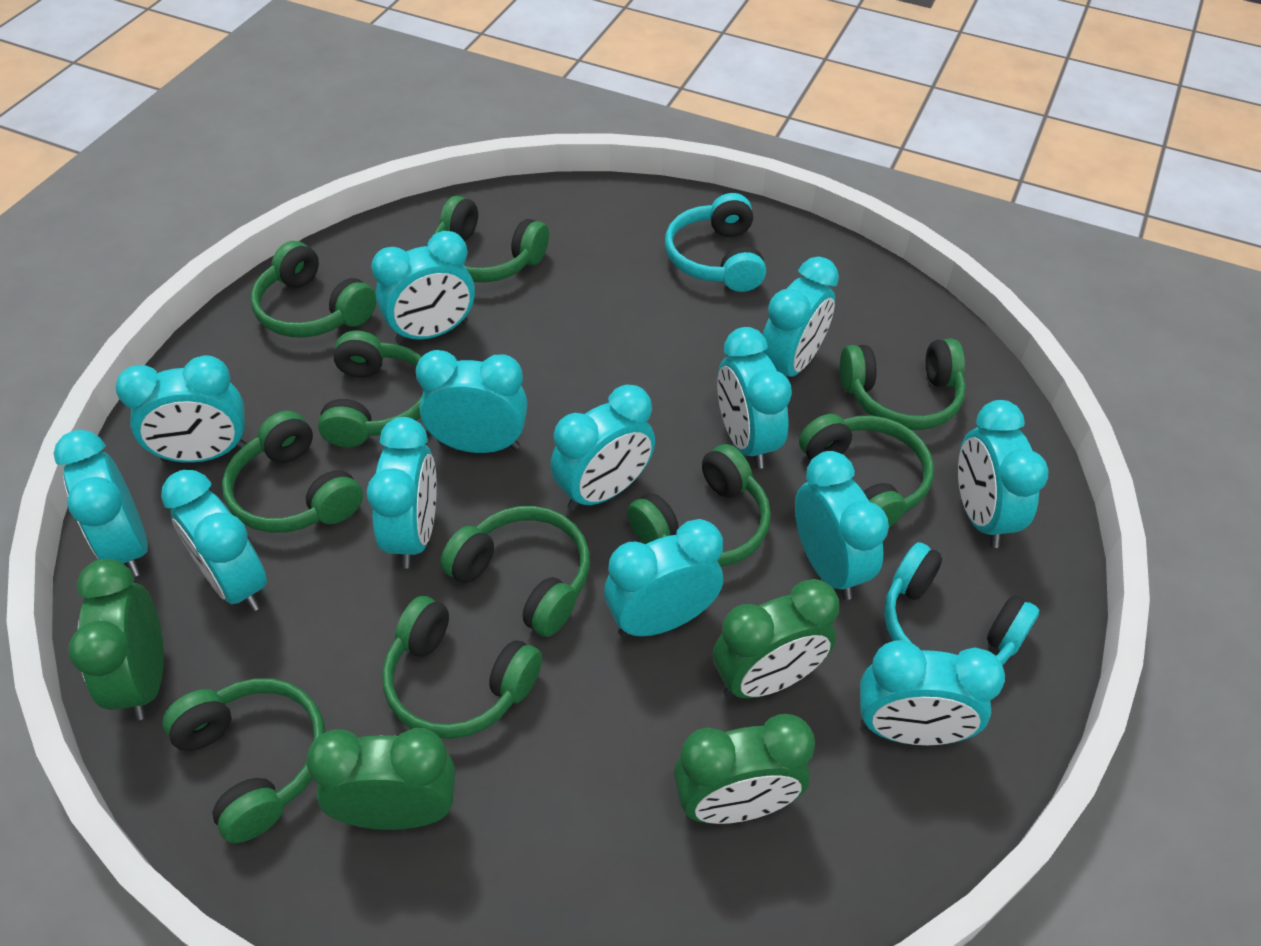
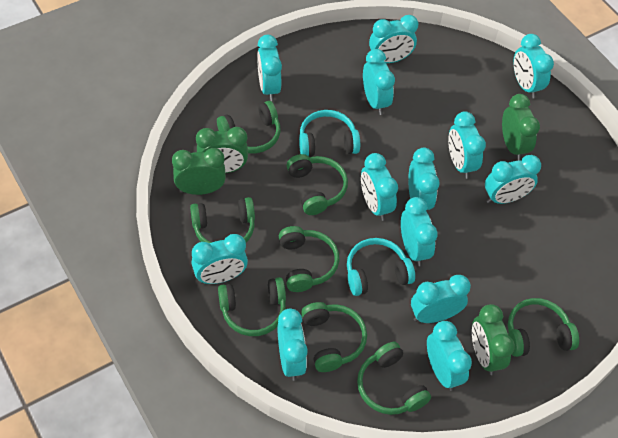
green headphones: [163,678,325,843] [222,411,363,533] [251,241,376,338] [318,330,422,447] [382,596,542,739] [434,196,549,282] [440,506,590,637] [627,444,771,567] [799,414,934,527] [840,338,966,430] = 10 -> [190,197,255,243] [217,101,280,153] [218,277,286,336] [279,226,339,292] [287,154,348,215] [301,302,367,372] [357,341,431,415] [508,298,579,357] = 8

